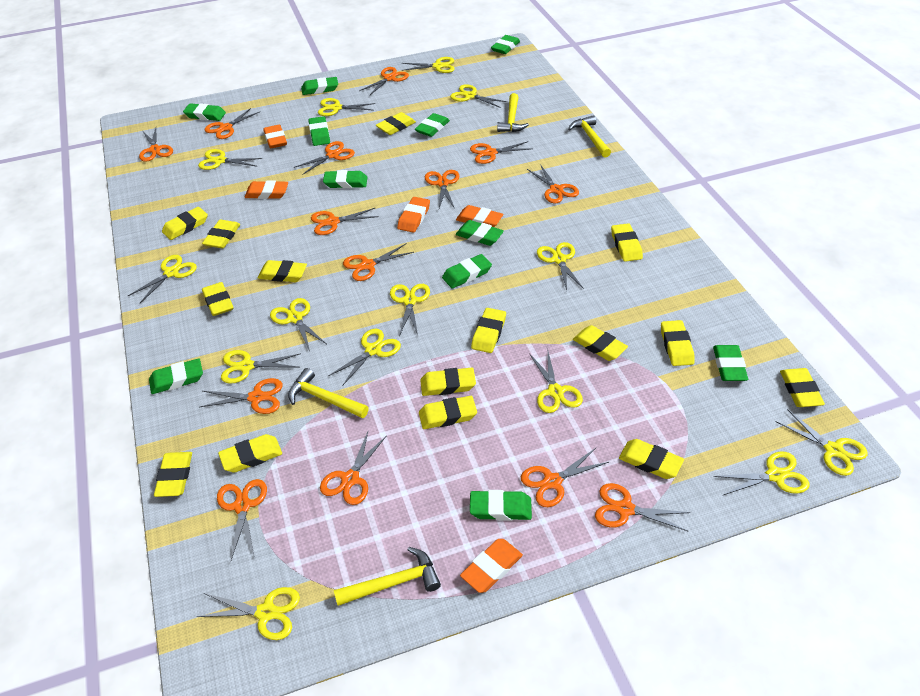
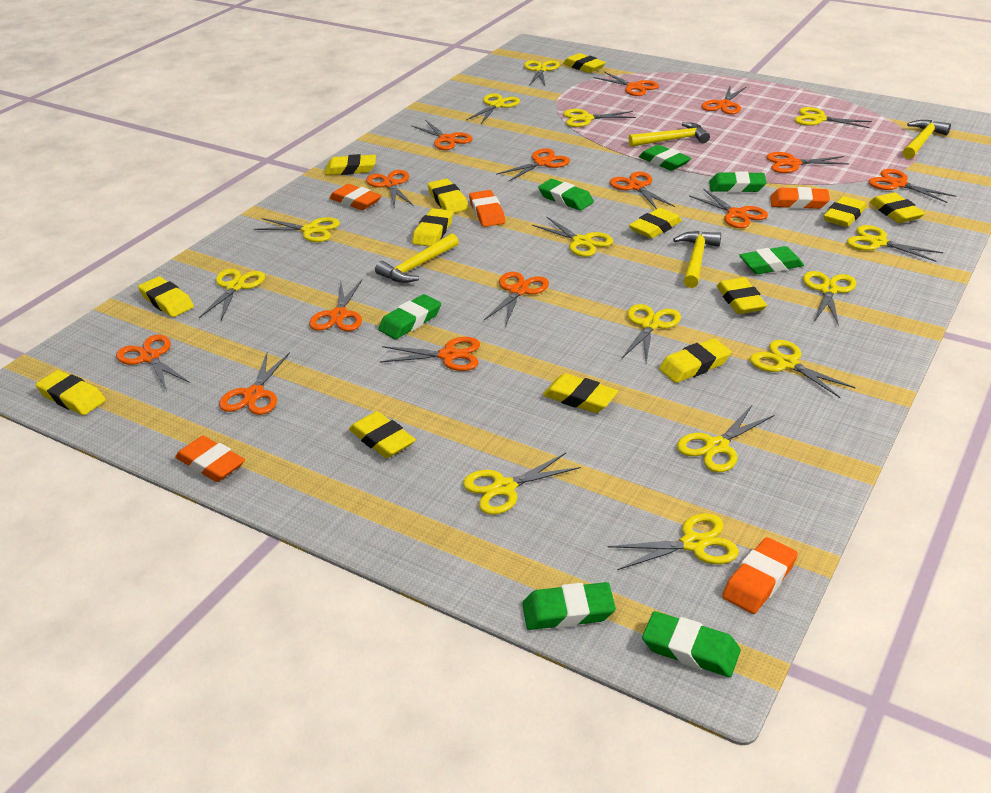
green eraser: [149,358,203,394] [183,103,226,121] [301,77,338,95] [308,116,330,146] [323,170,368,188] [415,113,450,137] [442,254,492,288] [455,220,504,246] [470,490,532,521] [491,35,520,54] [713,345,748,381] = 11 -> [378,294,441,339] [522,582,616,630] [538,179,594,210] [639,145,691,171] [642,611,741,677] [709,171,767,192] [739,246,804,274] = 7
yellow eraser: [154,452,192,497] [162,207,208,240] [202,220,240,248] [202,282,234,316] [218,434,282,473] [258,260,307,282] [376,112,416,135] [419,396,477,429] [420,368,476,396] [471,308,506,353] [573,325,628,361] [611,223,643,262] [619,439,684,479] [661,320,695,366] [780,368,825,407] = 15 -> [35,370,106,415] [138,276,194,317] [325,154,376,175] [349,411,416,458] [412,208,453,247] [427,179,469,213] [543,373,618,413] [563,53,606,73] [629,208,682,239] [659,338,731,383] [717,277,767,314] [824,196,866,227] [870,192,925,223] = 13

